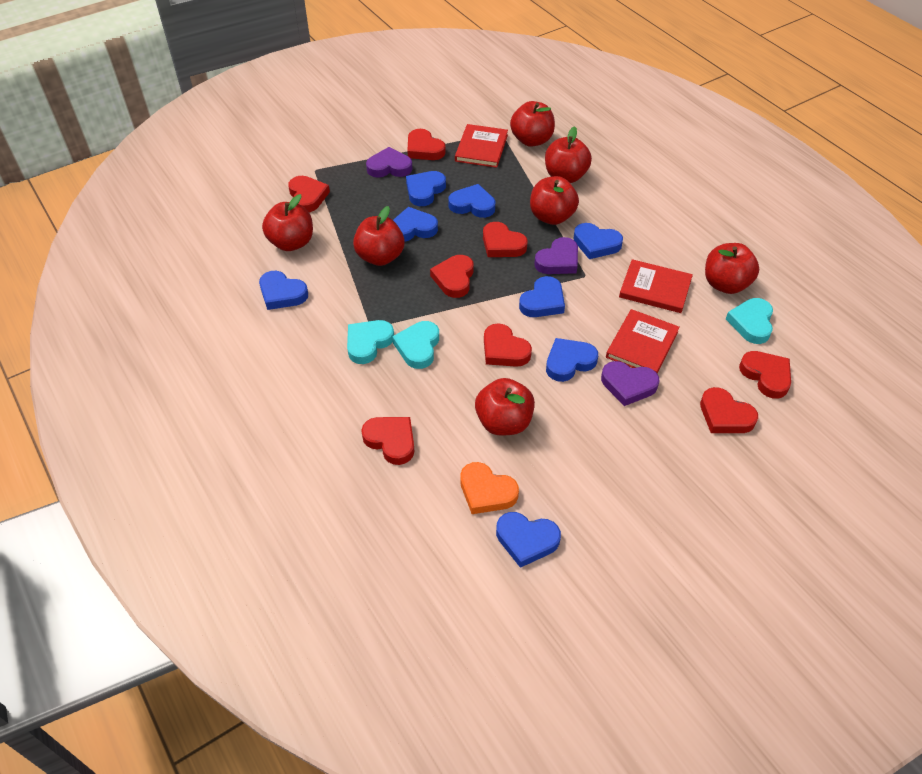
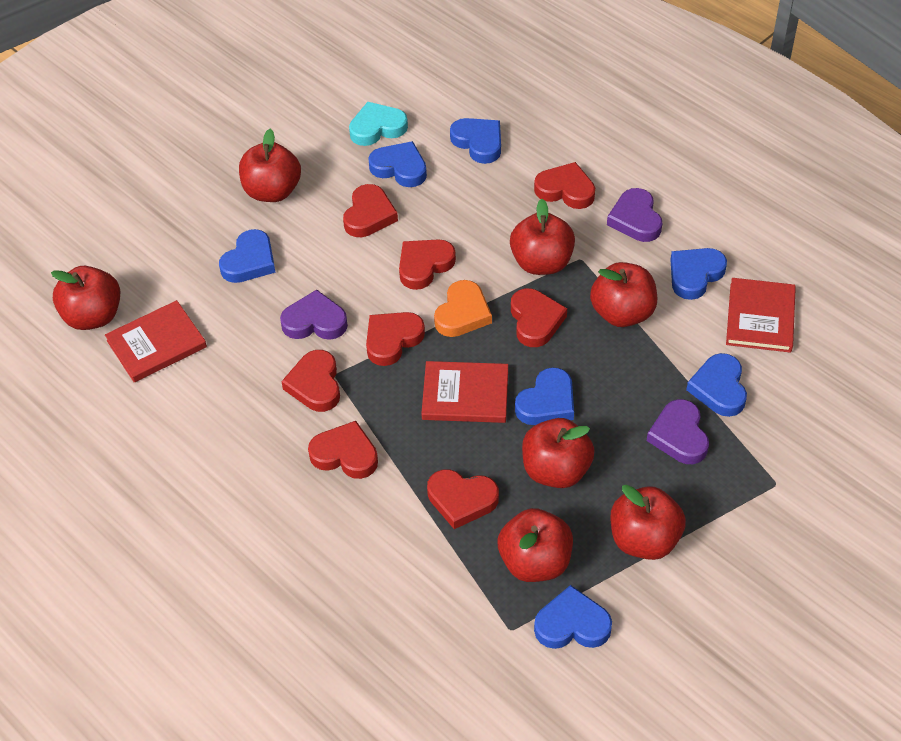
blue heart: [259,271,308,310] [393,207,438,241] [406,171,446,206] [448,184,495,218] [496,512,561,568] [519,276,565,317] [546,338,598,382] [573,223,623,259] = 8 -> [219,229,276,283] [368,141,427,187] [450,118,501,164] [515,367,574,425] [534,585,612,649] [671,248,727,300] [686,353,747,417] = 7
turquoise heart: [347,320,394,364] [392,321,439,369] [726,298,773,344] = 3 -> [349,102,408,146] = 1

